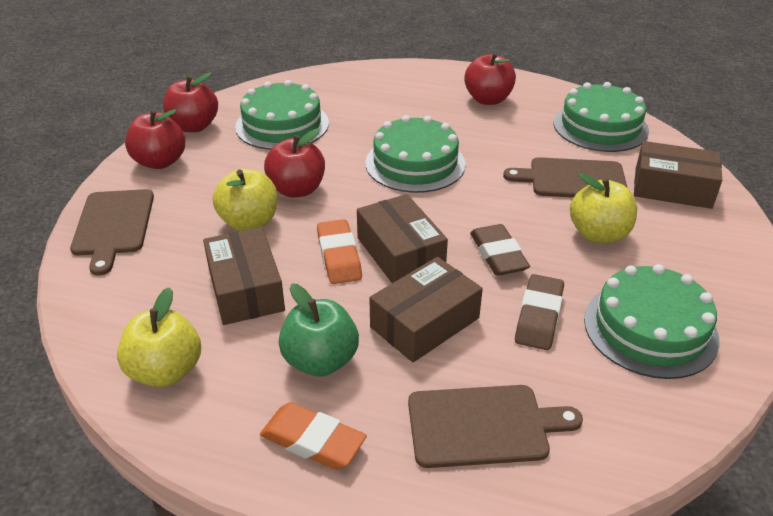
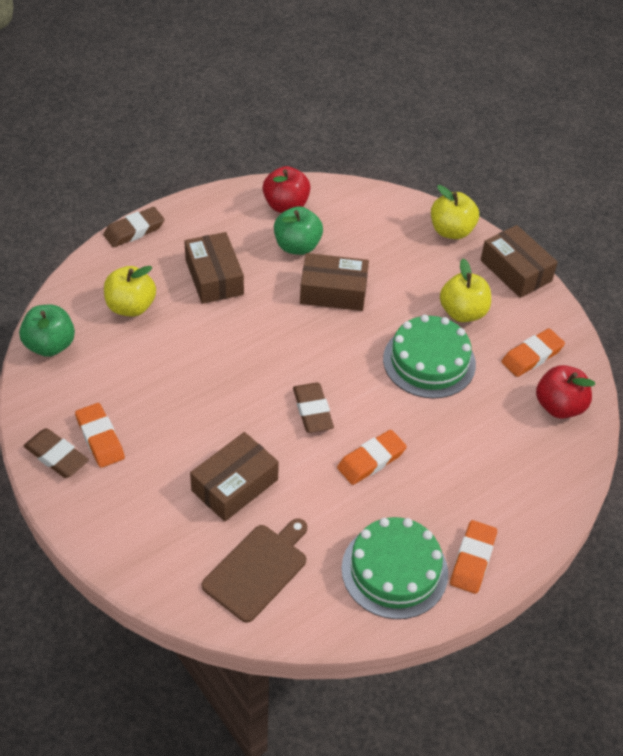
brown cutting board: [70,189,154,276] [408,385,583,468] [503,157,627,198] = 3 -> [202,518,307,623] = 1
brown eraser: [470,224,530,276] [515,274,564,350] = 2 -> [23,428,89,478] [103,207,165,248] [293,383,334,433] = 3
green apple: [279,283,359,376] = 1 -> [19,304,75,357] [274,206,323,255] = 2
green cake: [235,80,329,150] [365,115,466,193] [553,82,649,152] [584,264,719,379] = 4 -> [341,517,448,619] [383,315,476,399] = 2
orange eraser: [260,402,367,470] [317,219,362,284] = 2 -> [75,403,125,468] [337,430,407,485] [450,520,497,594] [501,329,565,377] = 4
red apple: [125,109,186,169] [163,73,218,132] [264,129,325,198] [464,52,516,105] = 4 -> [263,166,311,213] [536,365,595,419] = 2

